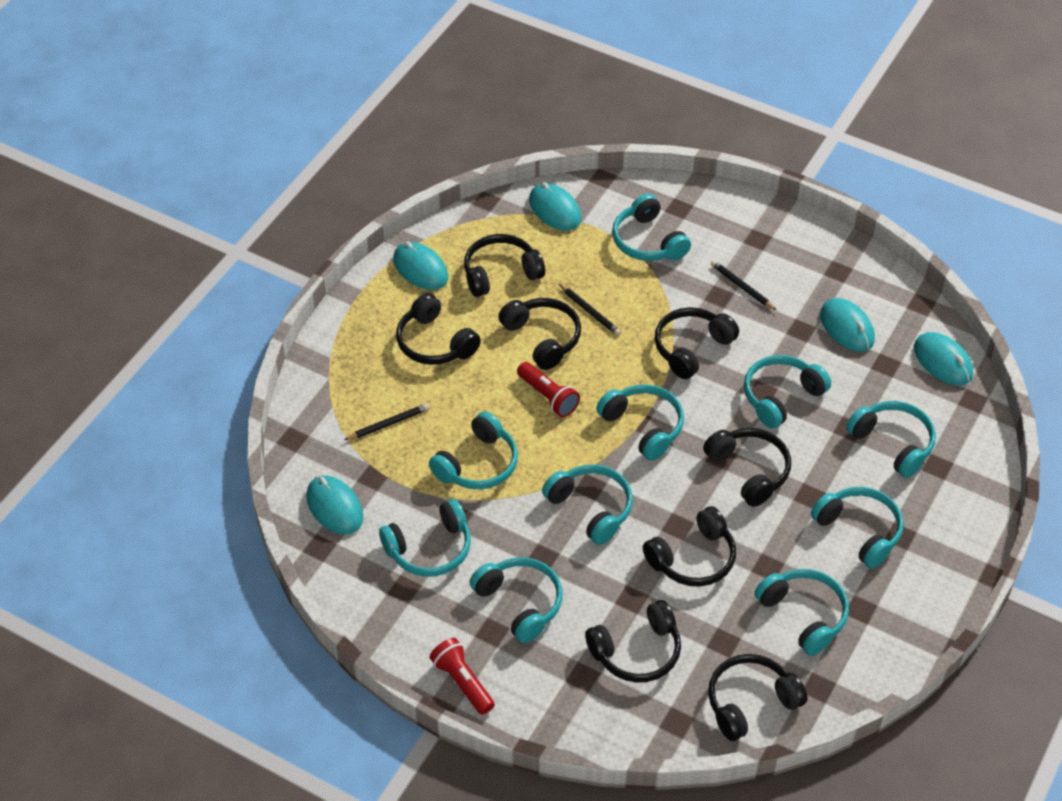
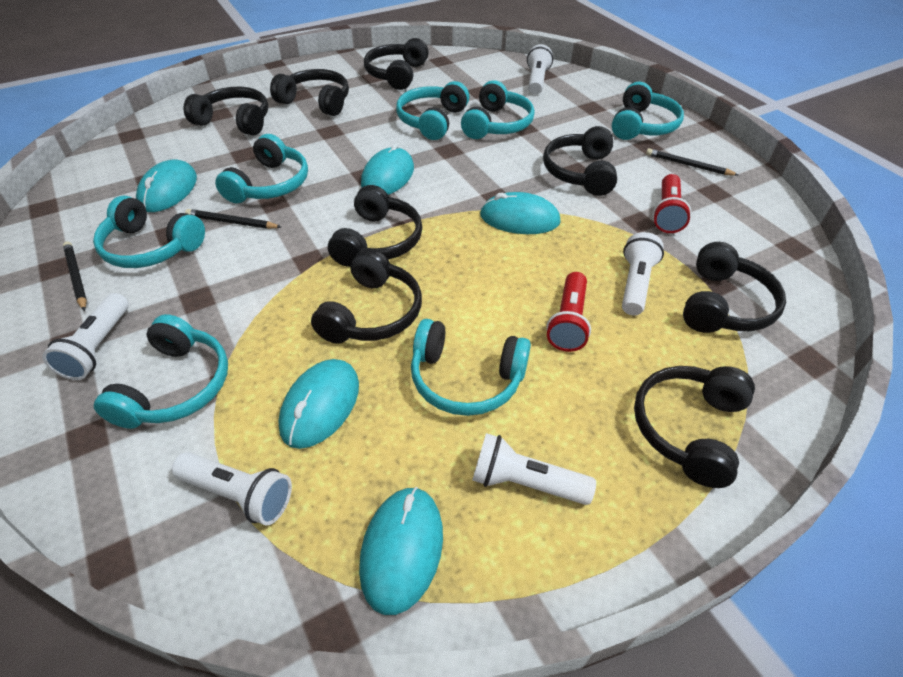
turquoise headphones: [379,499,471,577] [429,411,518,489] [469,557,563,643] [542,464,633,545] [596,384,684,461] [612,194,691,261] [744,355,831,429] [754,569,849,656] [811,487,904,569] [846,401,936,478] = 10 -> [93,196,205,268] [94,314,228,429] [215,134,308,203] [396,81,469,140] [411,319,531,416] [461,80,535,139] [612,82,684,140] = 7
white flashlight: none = 0 -> [42,293,129,380] [172,452,292,526] [472,433,596,505] [527,44,553,94] [622,232,664,316] = 5

